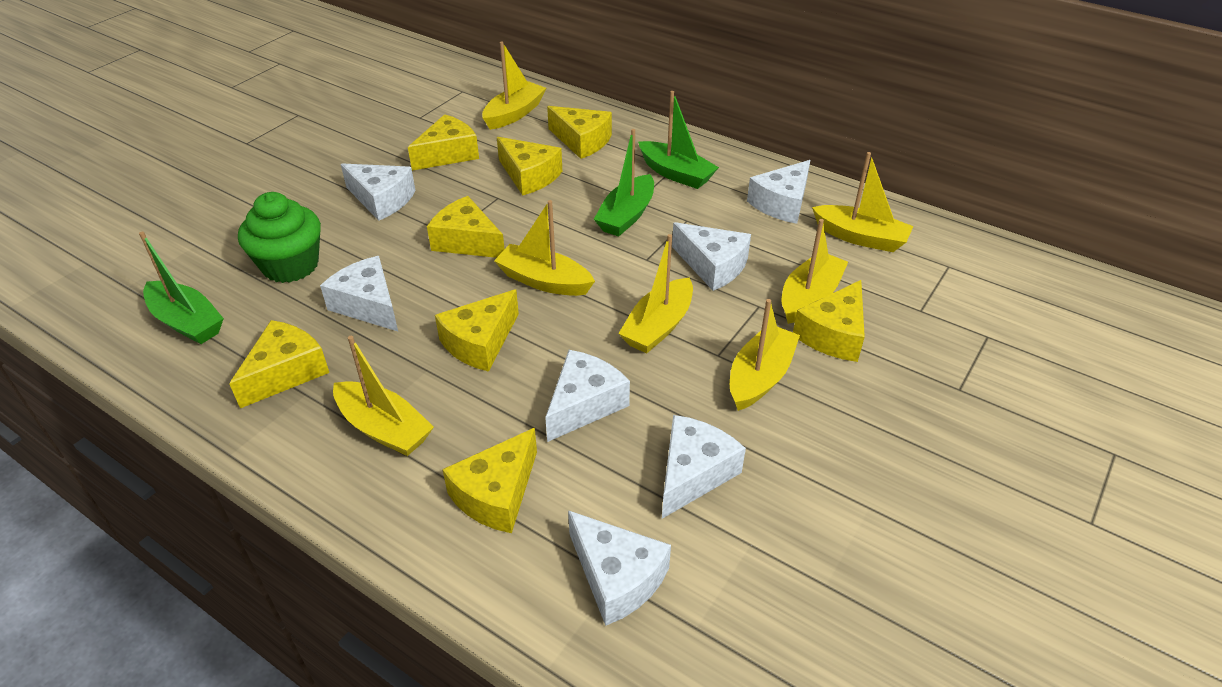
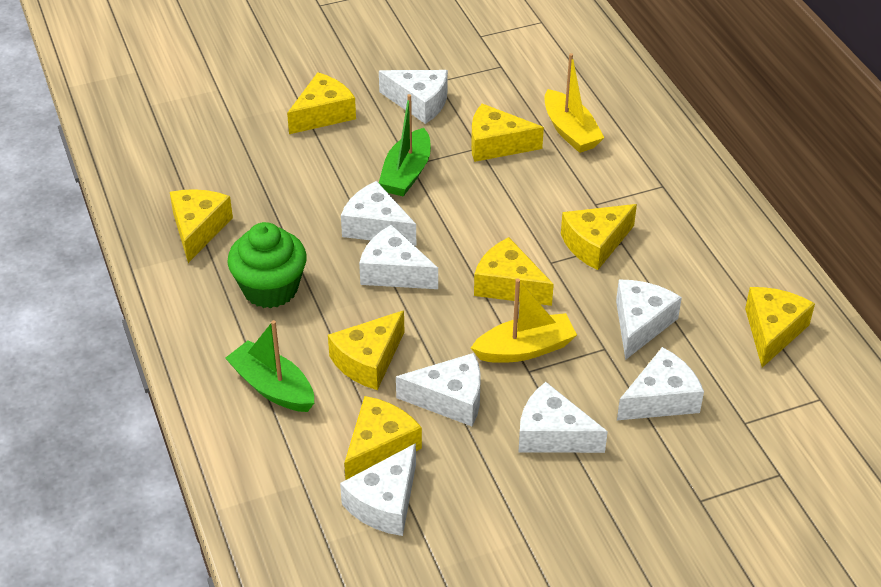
green boat: [139,232,224,344] [594,129,654,236] [638,91,719,189] = 3 -> [225,320,314,412] [379,94,431,197] = 2
white cheese: [320,256,398,331] [341,163,416,221] [545,350,630,442] [568,510,671,626] [662,415,746,519] [672,222,751,291] [747,160,810,224] = 7 -> [340,443,416,536] [341,181,416,246] [359,224,438,289] [379,70,448,124] [396,353,481,426] [518,382,608,453] [616,280,682,360] [617,347,704,420] = 8
yellow boat: [333,336,434,456] [482,42,546,130] [494,200,595,296] [618,234,693,353] [730,299,800,411] [782,219,848,324] [812,152,913,252] = 7 -> [471,278,577,363] [544,53,605,153] = 2

